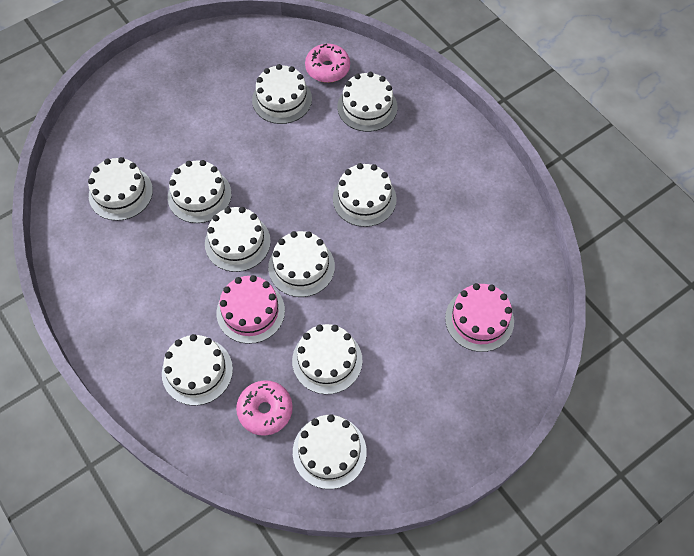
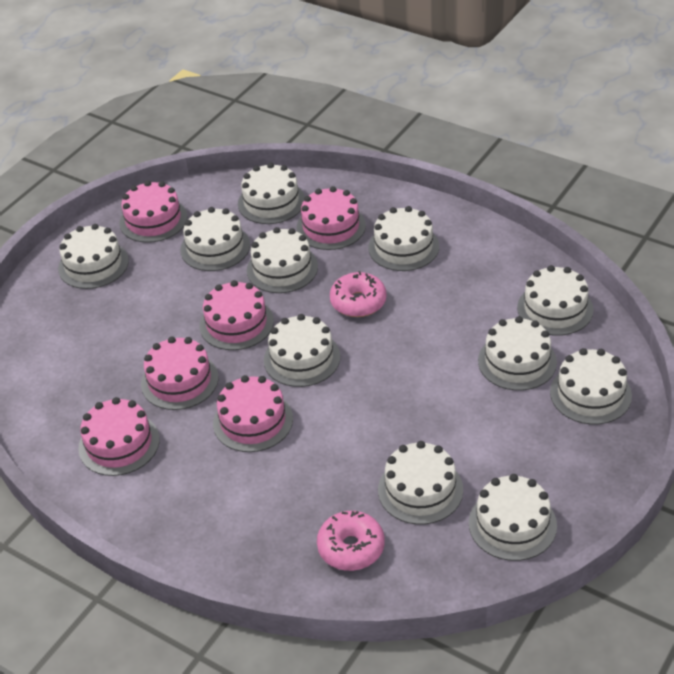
pink cake: [217,275,285,344] [445,283,514,352] = 2 -> [79,397,160,476] [119,181,187,243] [141,337,218,410] [200,280,274,350] [213,375,293,452] [297,186,366,250] = 6
white cake: [88,157,153,221] [162,334,233,406] [168,160,232,223] [205,207,271,272] [252,64,312,124] [268,231,335,297] [292,324,362,394] [293,414,367,489] [333,163,397,227] [337,72,398,132] = 10 -> [58,224,129,289] [180,207,250,271] [238,163,305,224] [247,227,318,293] [264,314,340,387] [368,206,439,271] [378,441,463,525] [469,474,557,561] [478,316,557,391] [517,265,594,336] [550,348,632,425] = 11

